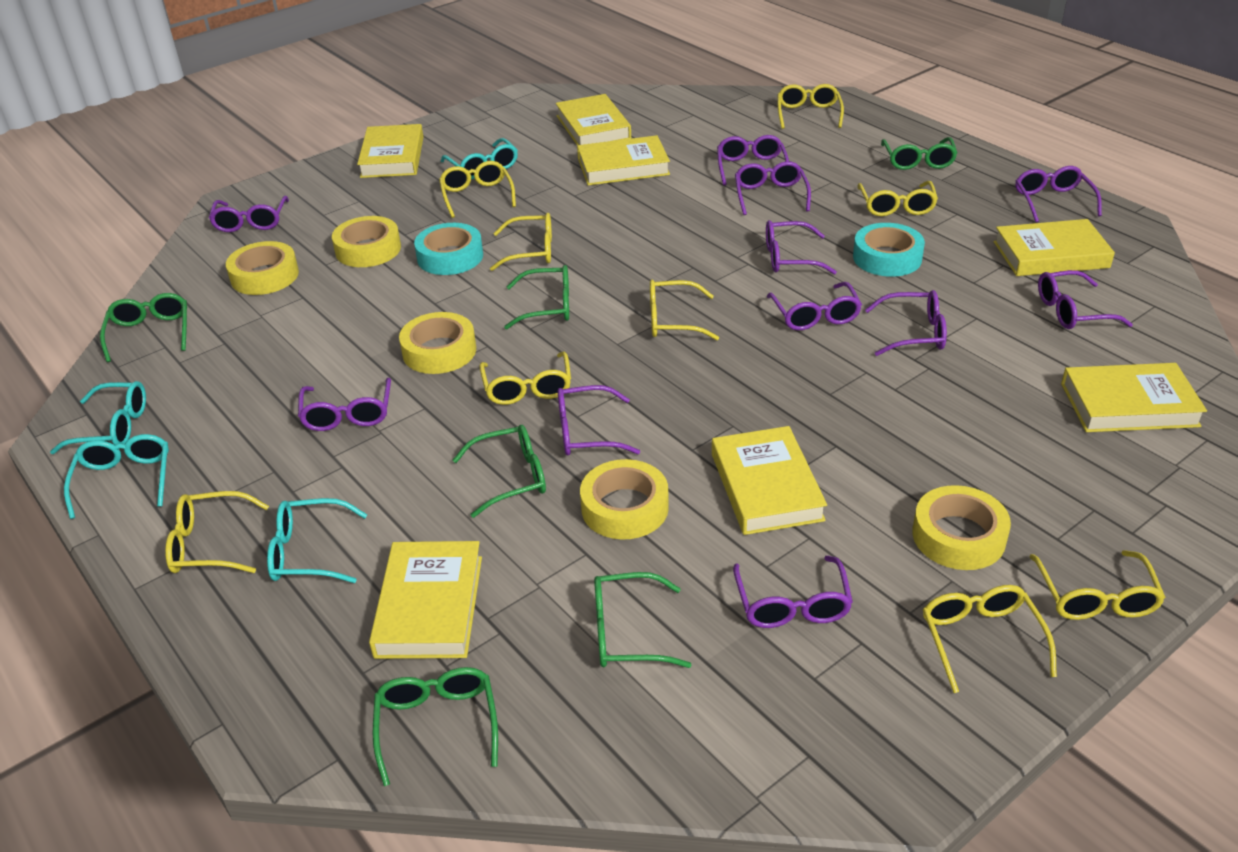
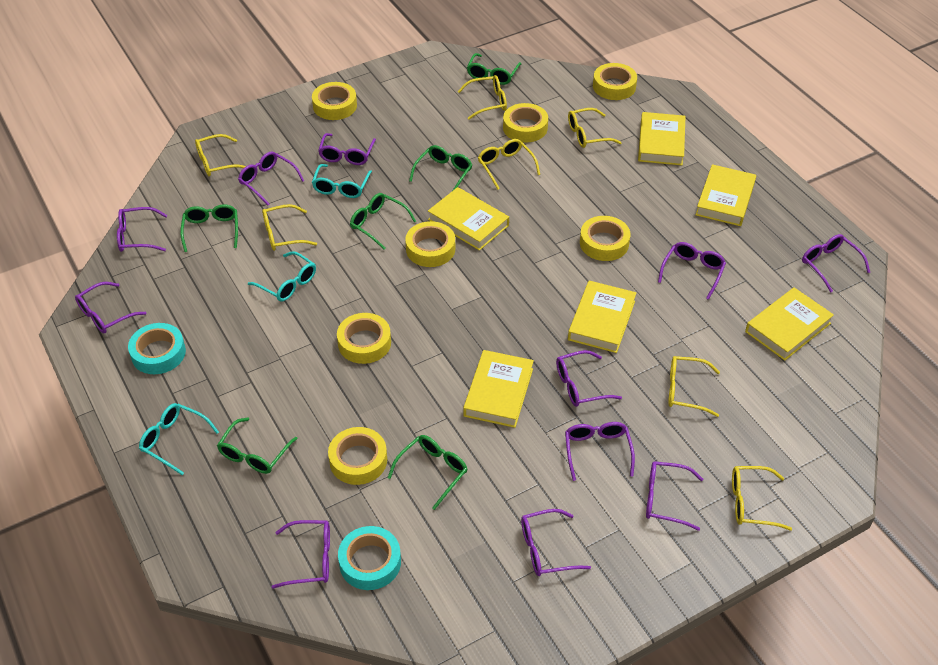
turquoise glasses: [50,381,146,454] [64,434,169,519] [267,498,367,583] [441,138,518,179] = 4 -> [139,403,219,475] [248,251,316,301] [312,164,372,198] = 3
yellow book: [357,124,423,178] [369,541,482,659] [556,94,631,145] [577,135,670,186] [712,426,827,535] [993,219,1115,276] [1061,363,1207,432] = 7 -> [428,187,509,251] [463,350,534,428] [568,281,636,353] [638,112,686,165] [696,164,756,226] [745,287,834,361] = 6
yellow glasses: [165,491,269,573] [439,161,516,218] [479,351,571,405] [490,213,552,271] [650,280,719,340] [777,84,844,129] [858,181,938,216] [923,585,1057,693] [1029,550,1166,620] = 9 -> [195,134,246,176] [262,204,317,251] [458,75,507,120] [478,139,540,190] [568,108,622,148] [668,356,720,417] [732,466,792,531] = 7
yellow tape: [226,241,299,295] [332,216,401,267] [399,312,476,374] [580,459,669,539] [912,485,1011,570] = 5 -> [312,82,357,120] [328,427,387,485] [337,313,391,364] [405,221,455,267] [503,103,548,142] [580,216,630,261] [593,63,637,100] = 7

